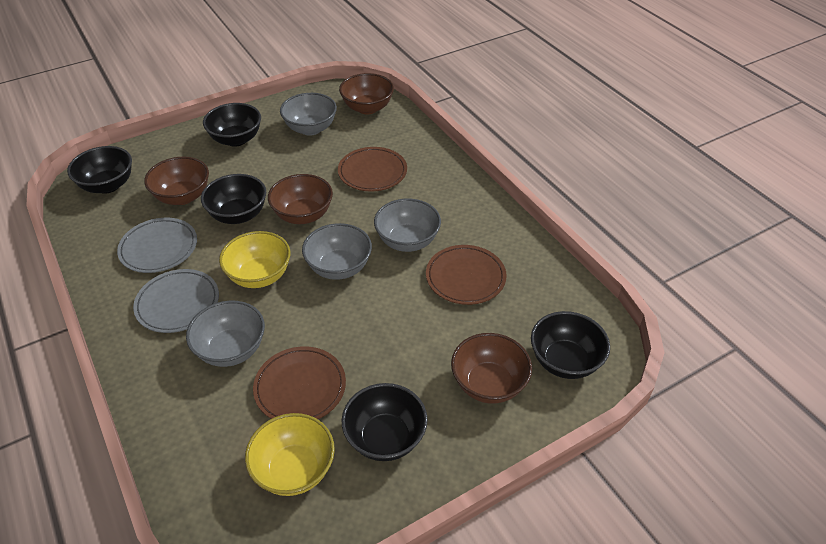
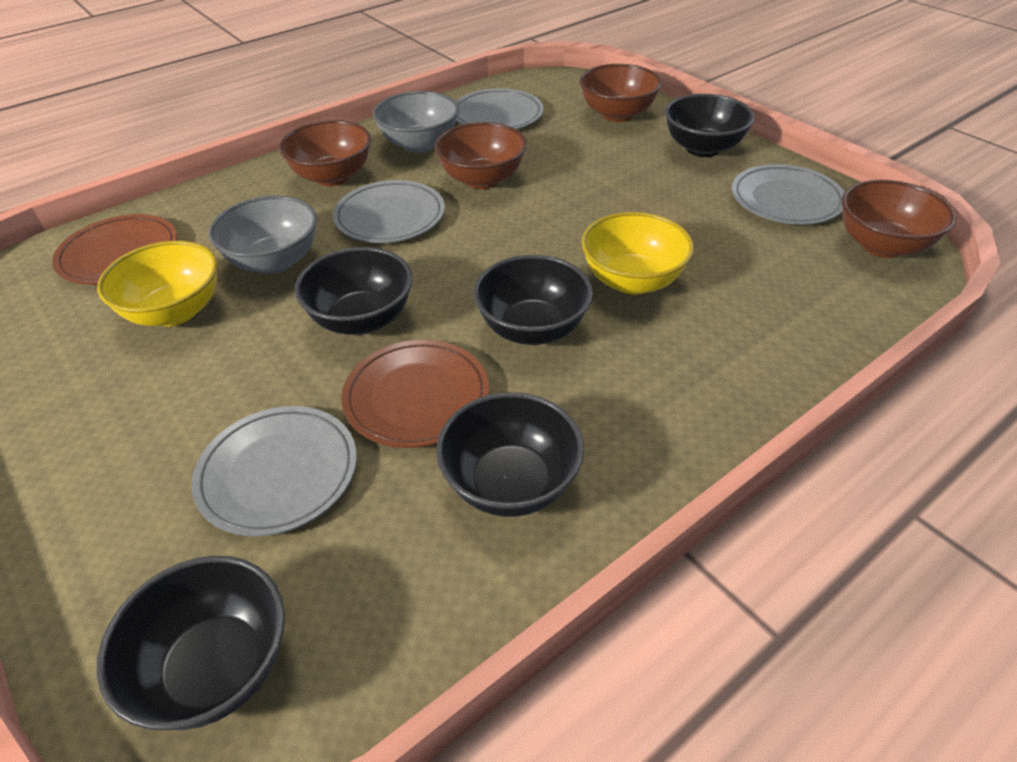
brown plate: [253,346,346,419] [338,147,407,192] [426,245,507,305] = 3 -> [52,214,177,285] [341,340,489,448] = 2
grey bowl: [186,301,265,367] [280,93,337,136] [302,223,372,280] [374,199,441,252] = 4 -> [209,195,317,274] [373,91,459,153] = 2
grey plate: [117,218,197,273] [133,269,219,333] = 2 -> [192,406,357,536] [333,180,445,243] [456,88,544,129] [732,164,844,225] = 4

